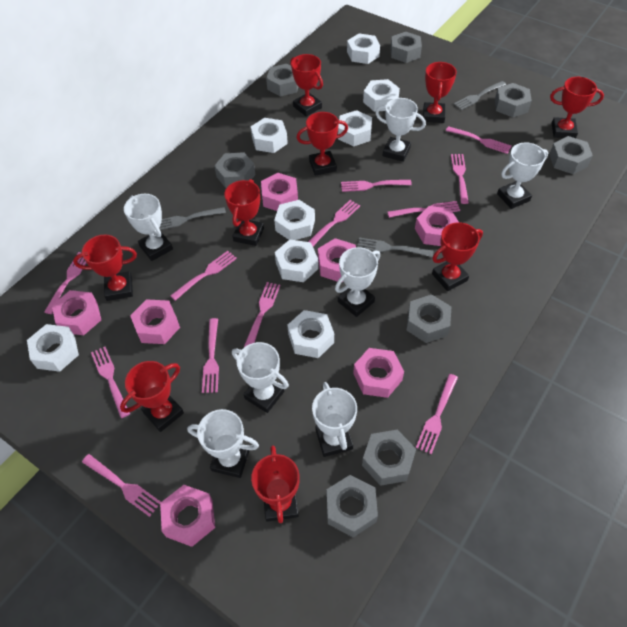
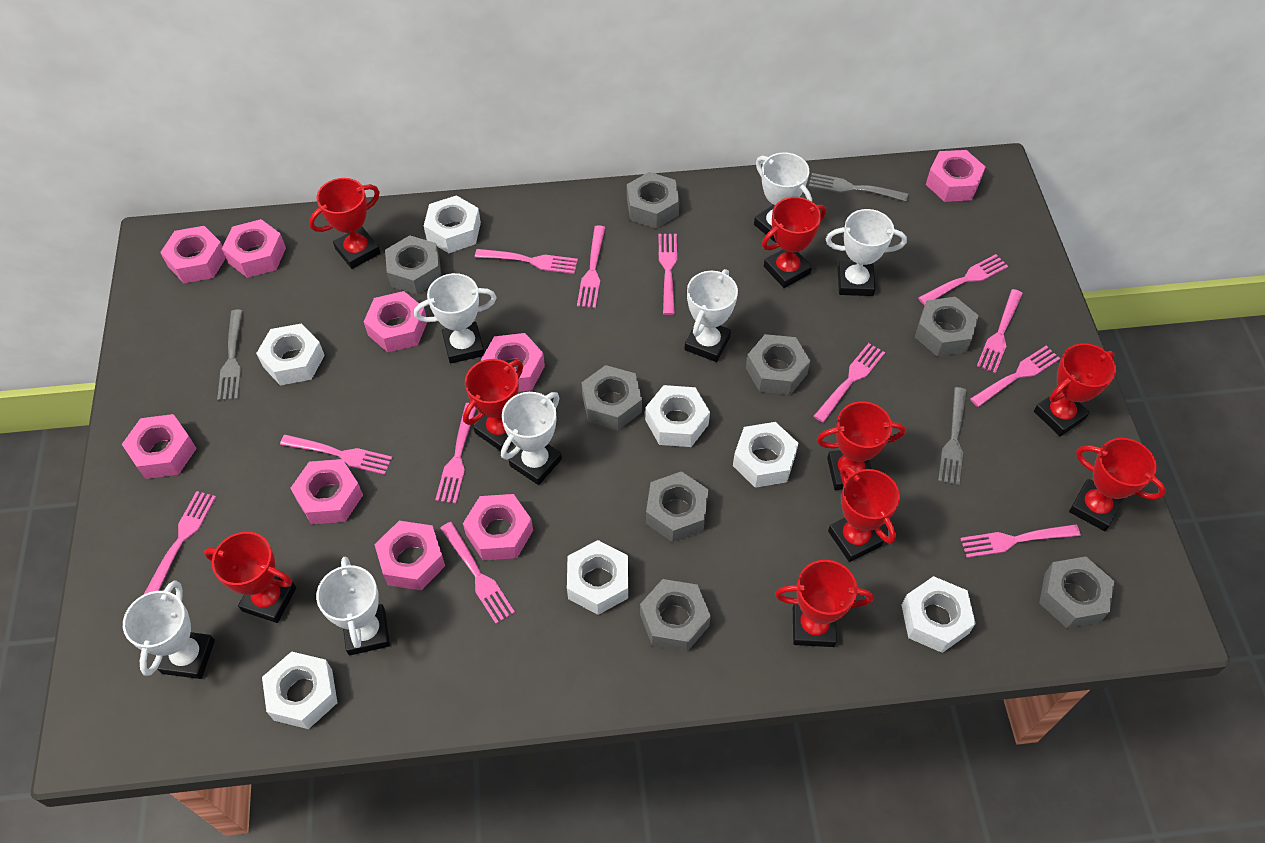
pink nut: [52,290,101,335] [130,299,180,344] [160,485,215,547] [261,173,298,211] [318,238,356,282] [353,348,404,398] [415,206,459,246] = 7 -> [122,414,197,479] [160,226,226,283] [222,219,286,278] [290,459,363,524] [364,291,427,352] [374,521,445,590] [463,494,533,560] [481,333,545,392] [926,150,985,202] = 9
white nut: [27,324,79,372] [251,118,288,153] [274,200,315,240] [275,240,318,282] [287,310,334,358] [338,110,372,146] [347,33,380,64] [363,79,400,112] = 8 -> [256,323,325,385] [262,652,338,729] [424,195,481,253] [567,540,628,615] [645,385,710,447] [733,422,798,488] [902,576,976,653] = 7

